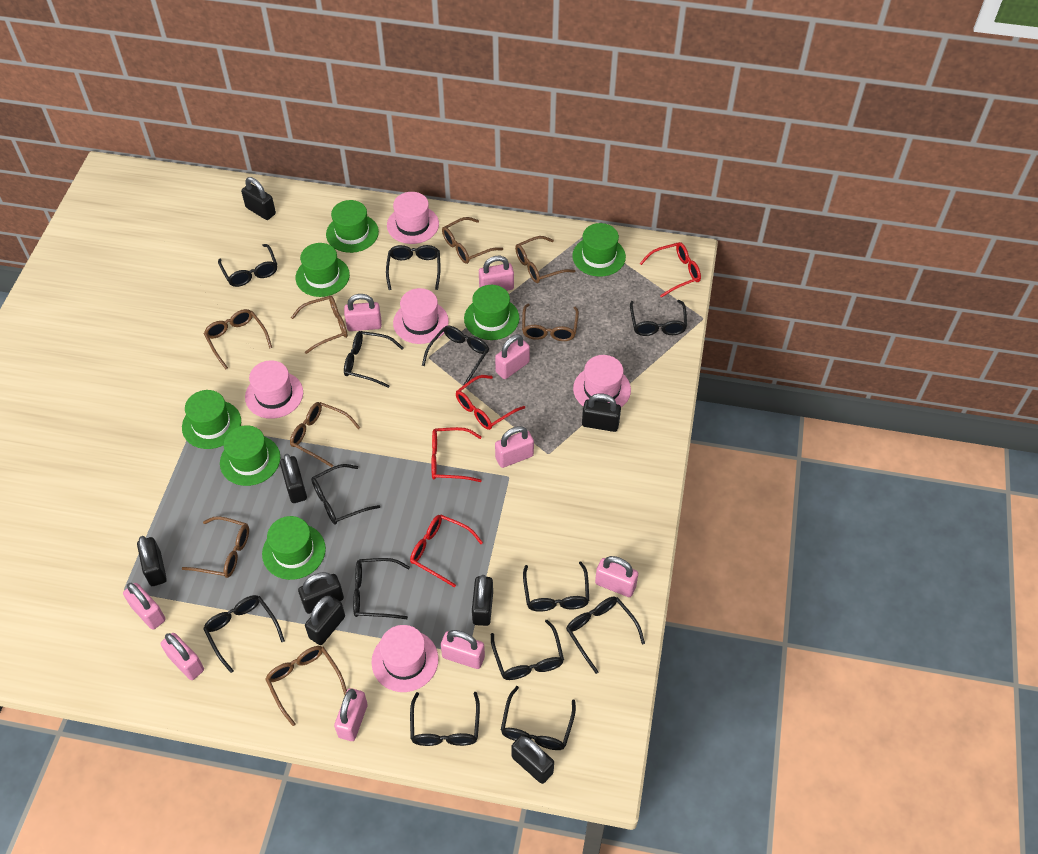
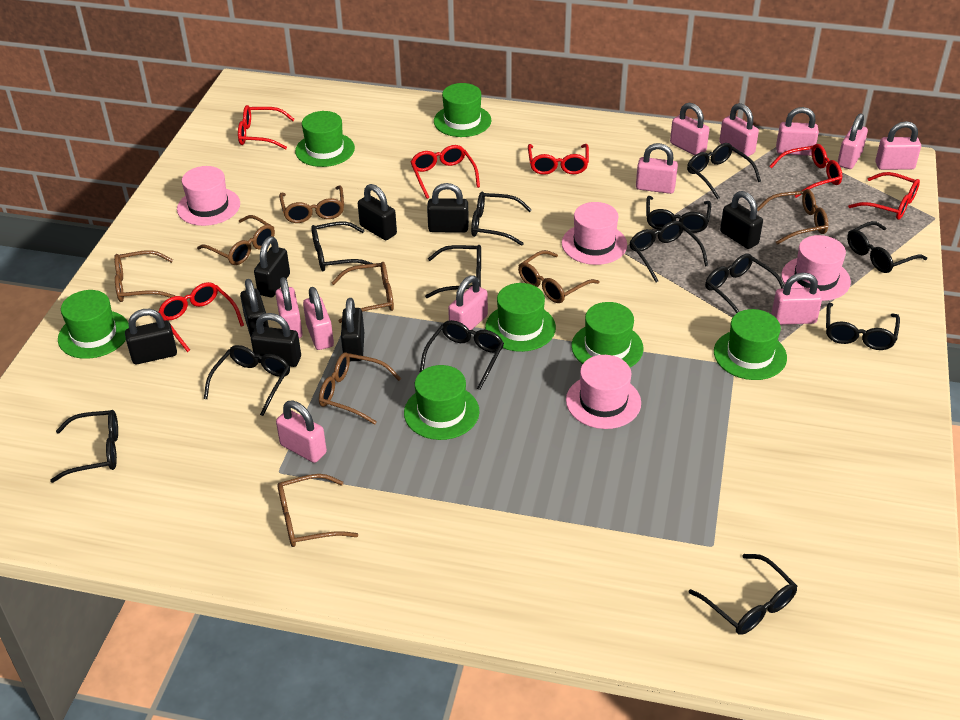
pink hat: [245,360,303,419] [372,625,438,692] [387,192,439,244] [393,288,449,344] [573,355,631,407] = 5 -> [177,166,240,226] [562,202,627,265] [566,355,641,429] [781,235,851,301] = 4
pink padlock: [123,583,165,630] [161,633,204,680] [334,688,368,741] [344,294,382,331] [441,630,485,669] [479,256,514,291] [495,334,530,379] [495,426,534,468] [595,556,638,597] = 9 -> [275,277,303,338] [276,401,327,463] [303,287,334,350] [448,275,488,330] [636,143,678,194] [670,102,709,155] [719,103,759,156] [772,273,822,325] [776,107,819,156] [837,113,868,169] [875,121,921,170] = 11
red glasses: [410,515,483,588] [431,427,482,482] [456,375,525,430] [640,242,701,298] = 4 -> [158,282,244,352] [238,105,295,150] [411,145,480,199] [528,144,589,175] [769,144,842,198] [848,172,920,220] = 6

